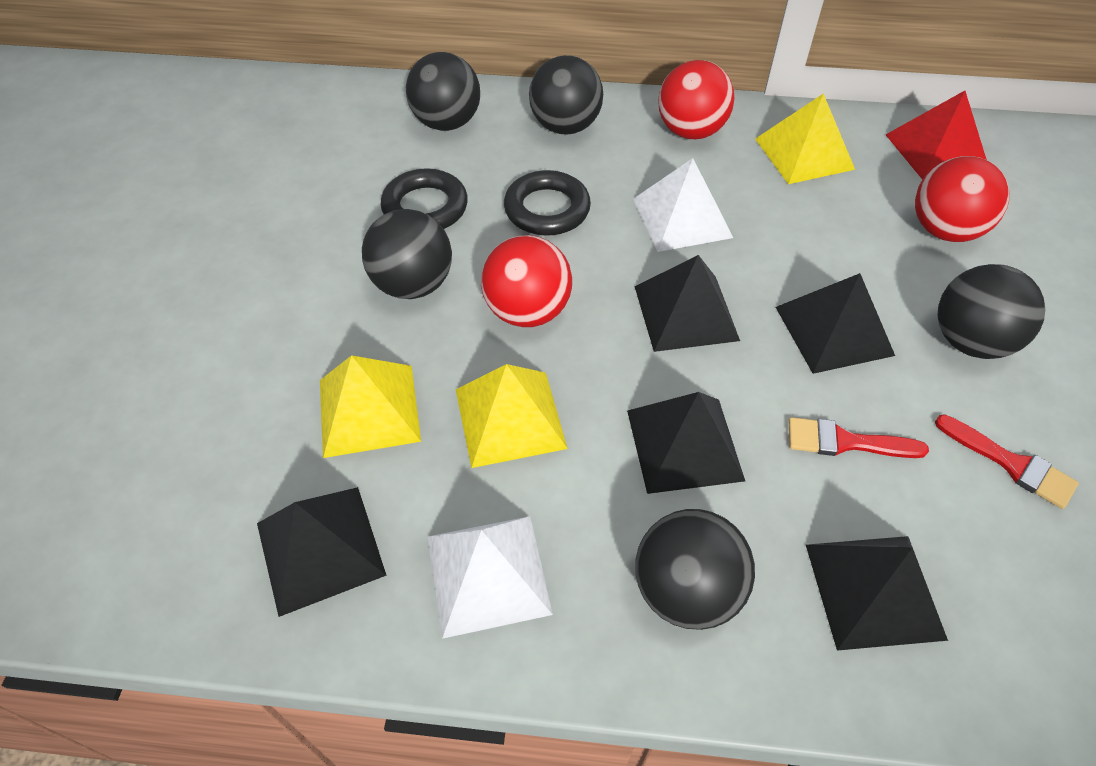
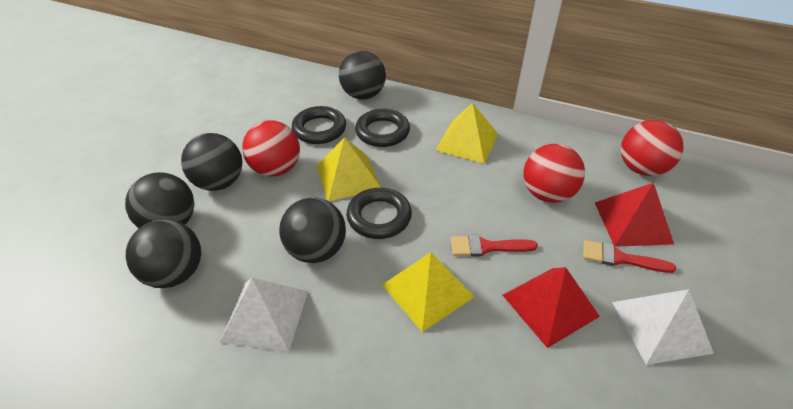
black pyramid: [257,487,386,617] [627,392,745,494] [634,255,740,352] [776,273,895,374] [806,536,948,651] = 5 -> none = 0
black ring: [381,168,468,229] [504,170,591,235] = 2 -> [292,106,346,144] [347,188,412,239] [355,109,410,147] = 3
red pyramid: [886,91,987,179] = 1 -> [503,267,600,348] [595,183,674,247] = 2

